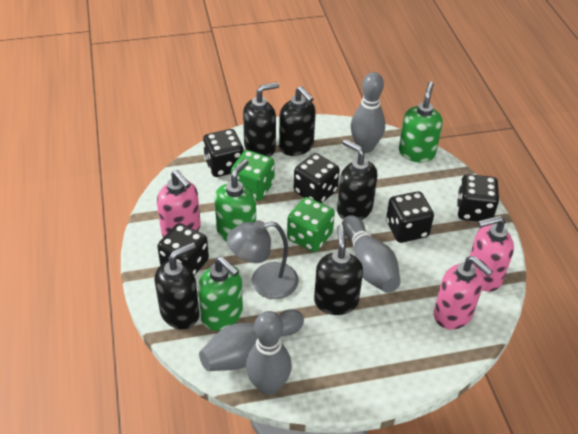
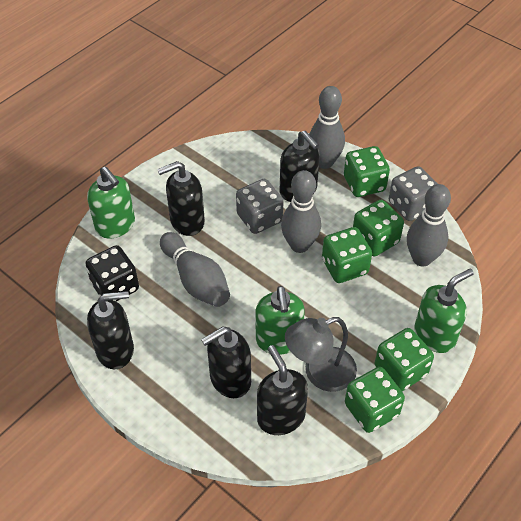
black dice: [157,223,209,275] [203,129,244,177] [294,153,340,203] [386,191,434,243] [457,174,499,221] = 5 -> [85,245,139,301] = 1
green dice: [231,150,274,201] [287,197,335,252] = 2 -> [322,227,372,283] [344,146,390,197] [345,367,405,433] [353,200,404,256] [375,328,434,391] = 5
grey dice: none = 0 -> [236,179,284,234] [389,166,438,221] = 2
pink soap dispenser: [157,170,201,237] [434,256,493,330] [469,215,514,292] = 3 -> none = 0

